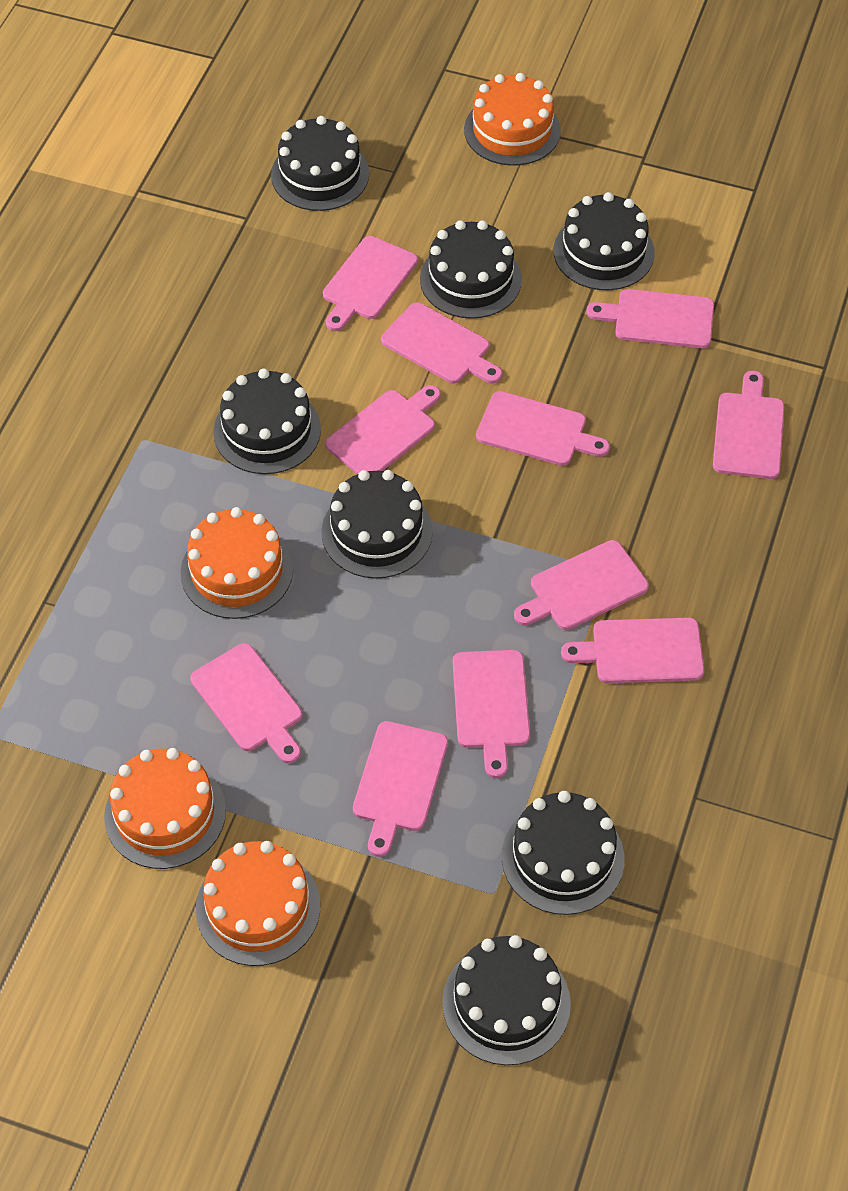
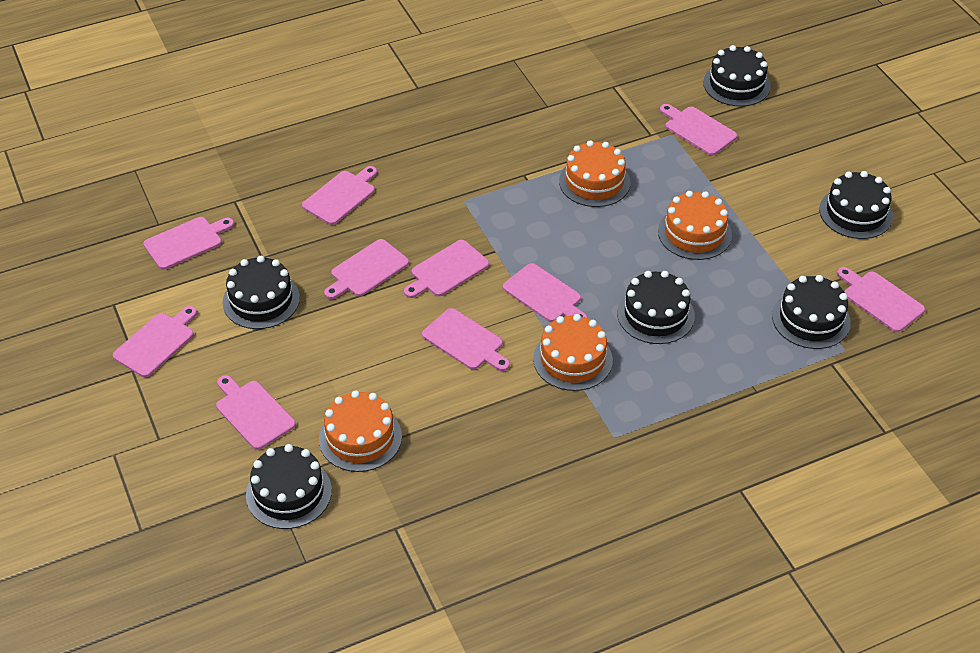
black cake: [213,369,321,474] [271,116,369,211] [322,470,433,579] [420,220,522,319] [442,935,571,1065] [502,791,624,915] [554,192,655,290] = 7 -> [223,256,300,329] [246,444,332,529] [617,271,695,344] [703,45,771,107] [772,275,851,349] [819,171,893,239] = 6
pink cutting board: [191,643,302,763] [323,236,418,331] [325,385,441,474] [353,721,448,857] [381,302,502,384] [453,650,530,778] [476,391,610,466] [514,540,649,630] [561,618,704,683] [587,289,714,348] [713,371,784,479] = 11 -> [113,306,197,377] [143,217,234,270] [216,375,296,450] [302,166,377,225] [324,239,409,299] [404,240,489,298] [422,308,510,371] [503,263,588,322] [660,104,737,156] [837,267,925,332] = 10

